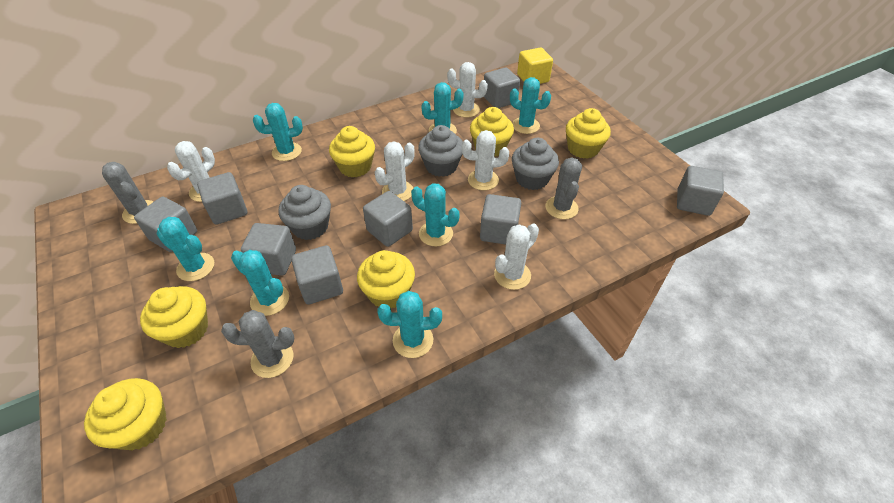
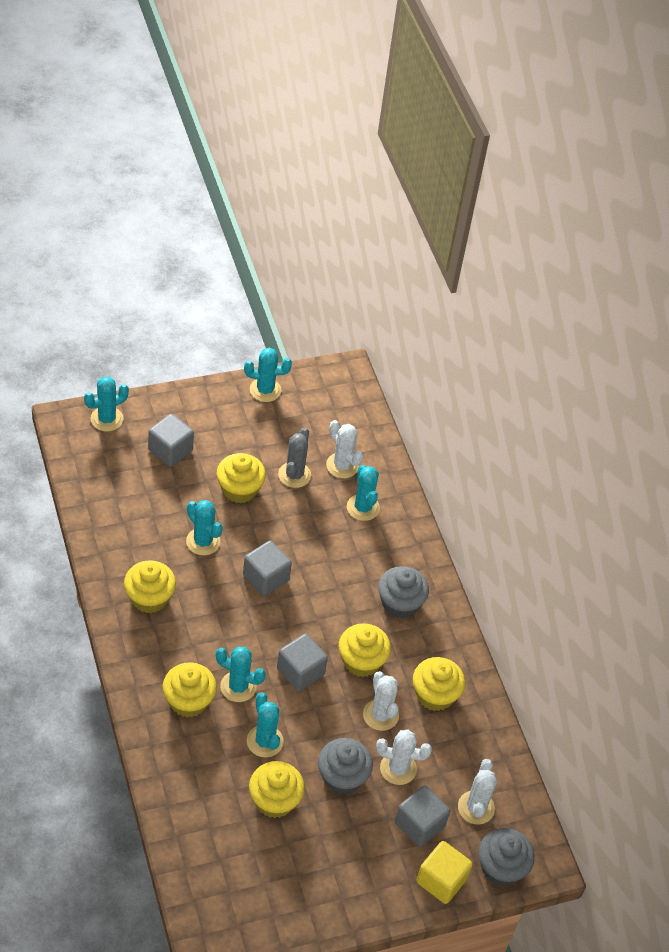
grey cactus: [102,162,154,224] [221,310,294,378] [545,157,582,219] = 3 -> [278,427,311,488] = 1
grey cube: [134,197,197,252] [197,172,247,225] [241,223,296,276] [291,245,343,305] [363,191,413,247] [480,194,521,244] [484,67,520,108] [677,166,724,216] = 8 -> [148,414,194,467] [243,541,292,596] [277,634,328,691] [395,785,450,847] = 4
turquoise cactus: [156,217,214,281] [231,250,289,316] [253,103,303,161] [377,291,442,358] [411,183,460,247] [421,82,464,134] [510,77,551,134] = 7 -> [84,376,129,432] [186,500,223,555] [216,647,266,702] [244,348,292,402] [247,692,284,758] [347,465,380,521] = 6
white cactus: [167,141,215,202] [375,141,415,201] [447,62,488,118] [462,130,509,191] [494,224,539,290] = 5 -> [326,420,363,478] [363,671,399,731] [376,730,432,785] [458,759,497,825] = 4

